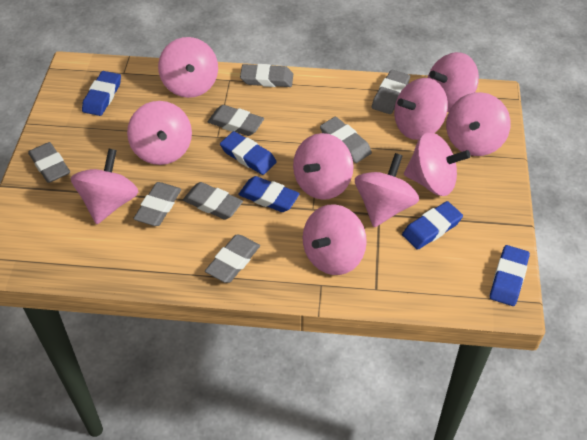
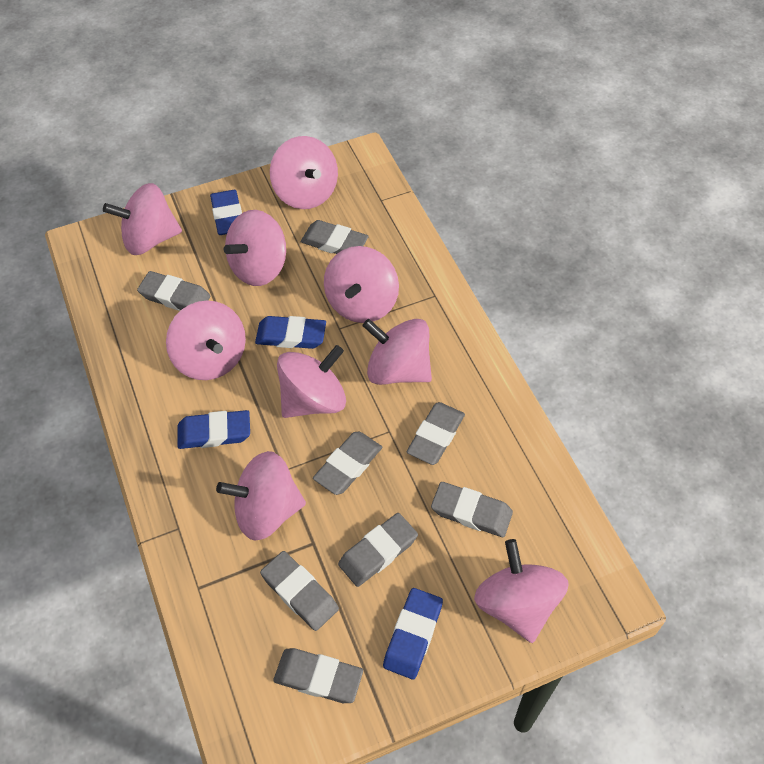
blue eraser: [82,71,121,116] [220,131,277,175] [238,176,300,212] [402,201,463,250] [490,245,530,306] = 5 -> [177,410,250,449] [210,190,242,235] [255,316,326,349] [383,588,443,680] = 4
pink spinning top: [71,149,138,224] [127,101,192,165] [158,37,218,98] [293,133,354,200] [303,204,367,275] [355,153,419,227] [394,78,448,140] [404,132,471,196] [428,52,479,112] [446,92,511,156] = 10 -> [103,183,182,255] [166,301,246,380] [216,451,306,541] [224,210,286,286] [270,136,338,209] [277,345,346,418] [324,246,399,323] [362,319,432,385] [474,539,568,643] = 9

